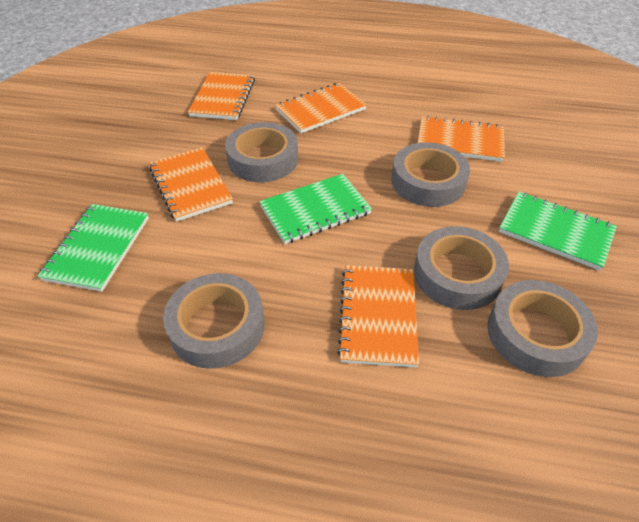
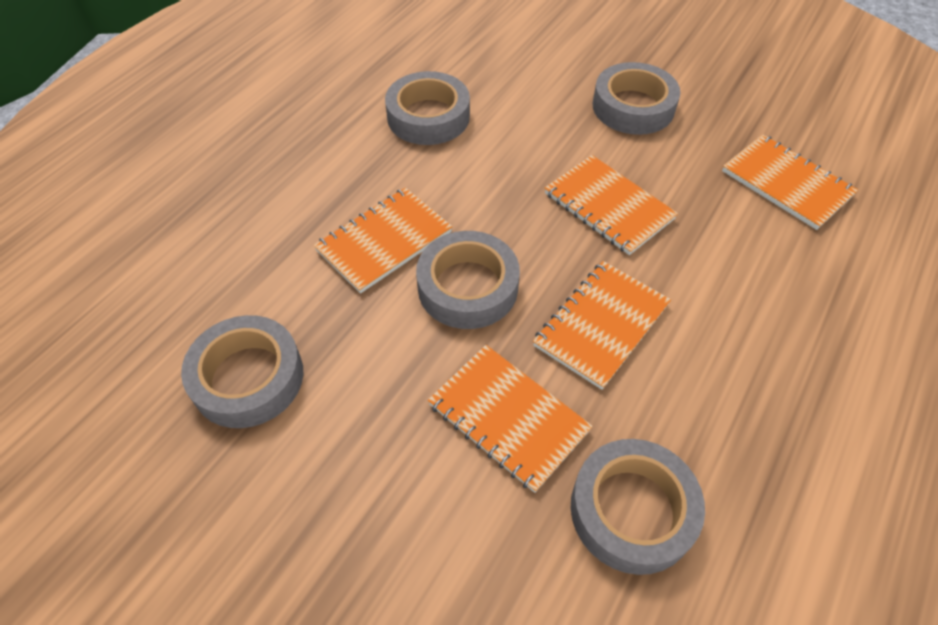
green notebook: [37,204,149,292] [259,174,372,244] [499,192,617,270] = 3 -> none = 0

